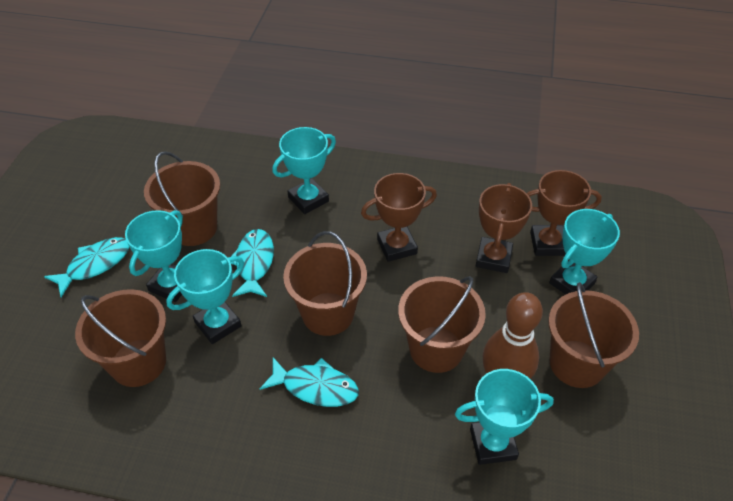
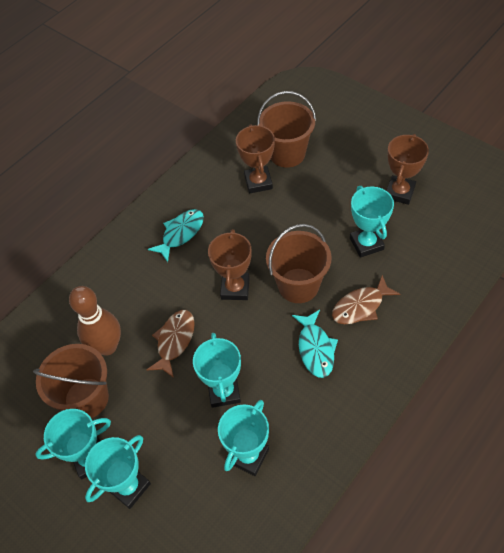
brown bucket: [75,289,166,387] [144,151,220,246] [283,231,367,336] [398,276,486,373] [548,282,639,388] = 5 -> [33,344,109,418] [257,91,316,167] [266,224,332,303] = 3
brown fish: none = 0 -> [147,310,195,378] [332,275,400,324] = 2
turquoise fish: [44,237,129,297] [230,229,274,297] [260,358,359,407] = 3 -> [148,209,204,262] [292,310,338,378] = 2

